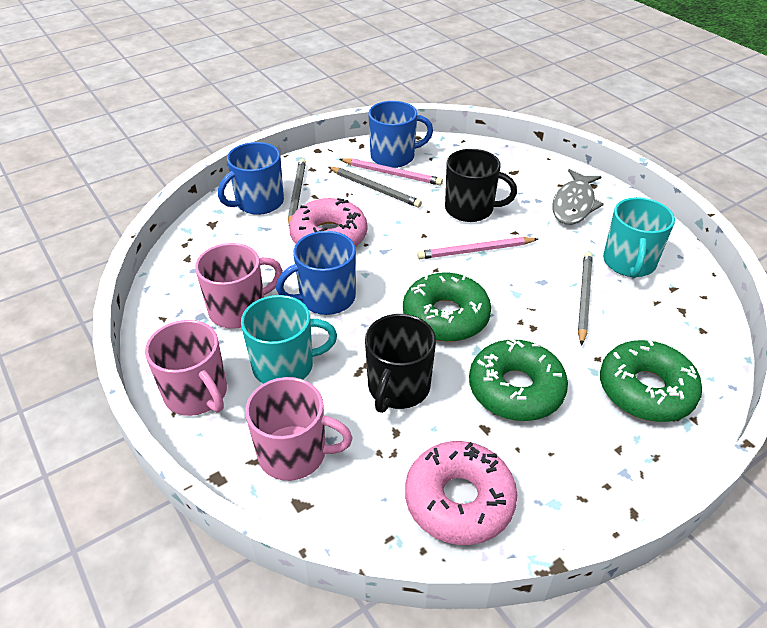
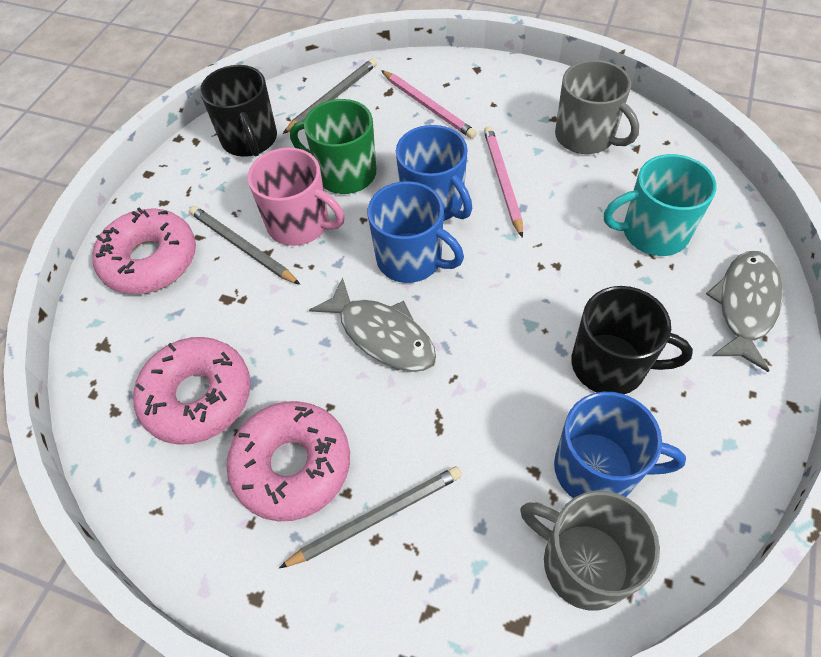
green donut: [403,272,491,342] [469,338,568,421] [600,339,702,422] = 3 -> none = 0
green mug: none = 0 -> [290,99,376,194] = 1
grey fish: [552,169,604,225] = 1 -> [309,277,436,372] [706,251,782,372] = 2
grey mug: none = 0 -> [520,491,660,611] [555,60,639,154] = 2
pink donut: [289,198,367,247] [405,441,517,545] = 2 -> [92,207,196,294] [133,337,251,445] [226,401,350,522] = 3
pink mug: [145,320,227,416] [195,243,283,329] [245,377,353,481] = 3 -> [248,147,345,246] = 1
turquoise mug: [241,295,337,384] [603,197,675,278] = 2 -> [604,154,717,256] = 1

